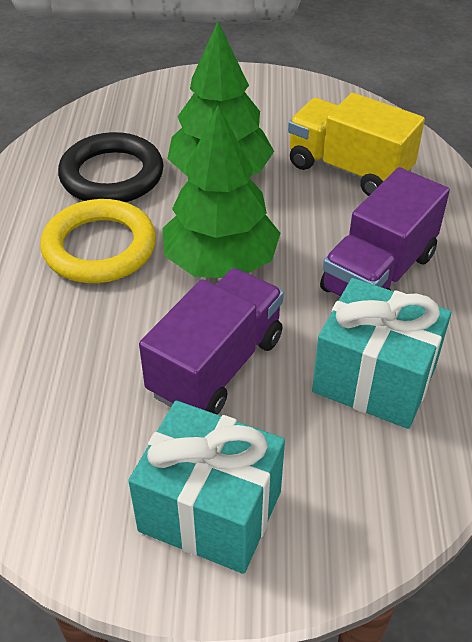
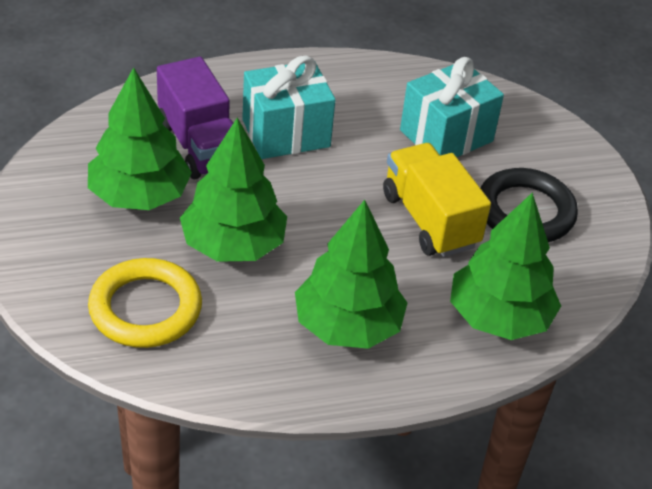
green tree: [162,106,281,278] [167,22,274,177] = 2 -> [88,67,192,210] [180,118,287,262] [295,200,407,349] [450,192,561,340] = 4
purple truck: [139,268,284,415] [320,167,450,297] = 2 -> [157,57,233,179] = 1

